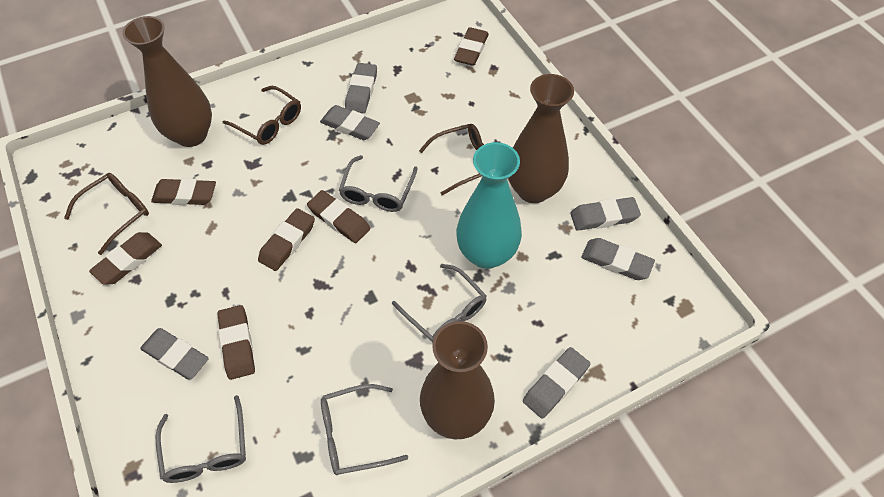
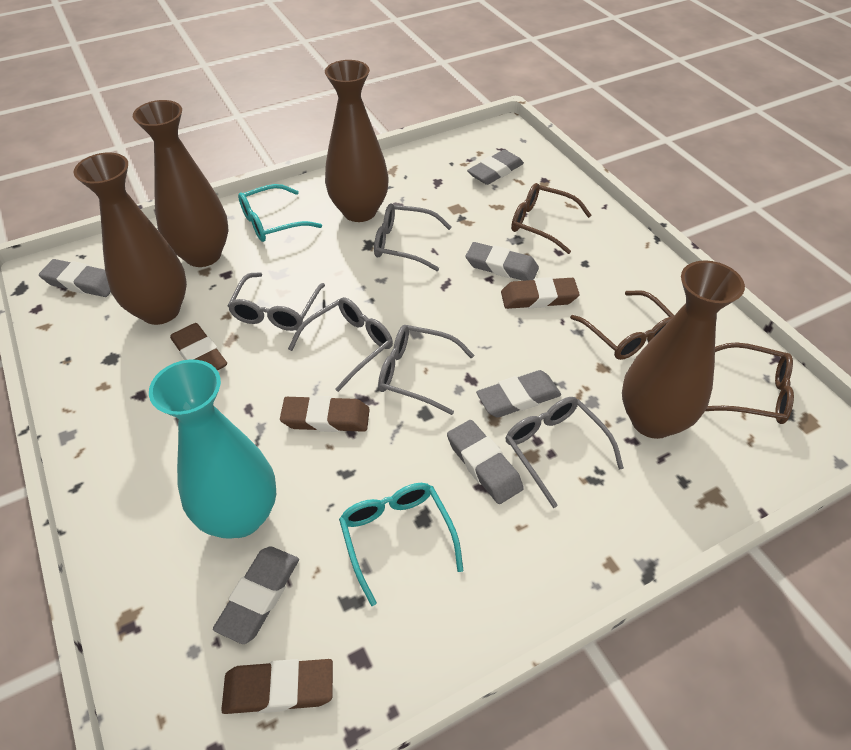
brown eraser: [89,232,162,285] [151,178,216,205] [217,305,255,380] [258,208,315,271] [307,190,370,243] [454,27,489,66] = 6 -> [170,323,227,371] [221,659,333,714] [280,395,370,432] [501,277,580,309] = 4
brown vase: [122,16,212,147] [420,321,495,439] [508,74,574,203] = 3 -> [74,152,187,325] [133,100,229,267] [325,60,389,222] [622,260,745,439] = 4
grey glasses: [156,395,246,483] [321,384,408,475] [339,155,418,212] [392,264,487,343] = 4 -> [228,272,325,331] [288,297,393,392] [374,204,452,271] [378,325,474,415] [505,397,624,508] = 5
turquoise glasses: none = 0 -> [238,184,322,242] [339,483,464,606] = 2

